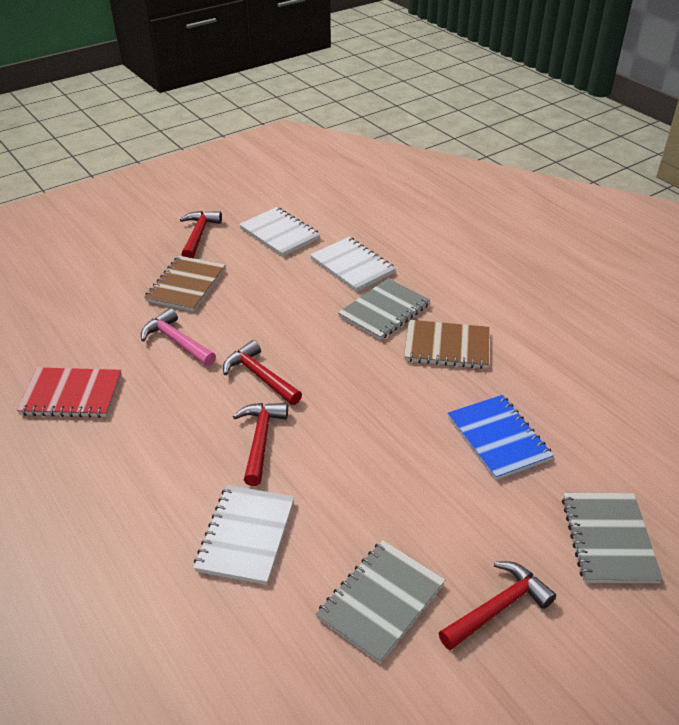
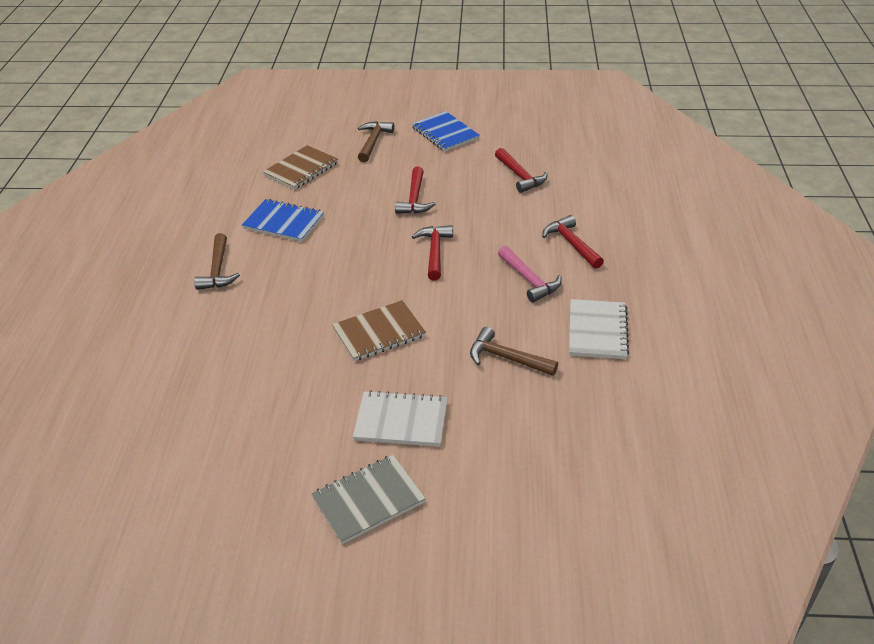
blue notebook: [448,395,554,480] = 1 -> [242,199,324,242] [411,111,480,152] = 2
brown hammer: none = 0 -> [194,233,240,290] [358,121,394,163] [470,327,558,376] = 3
grey notebook: [316,540,445,664] [338,278,430,340] [562,493,663,583] = 3 -> [311,455,426,544] = 1
red notebook: [17,368,122,418] = 1 -> none = 0
white notebook: [193,485,294,585] [239,207,320,257] [310,237,396,292] = 3 -> [353,390,448,447] [569,299,629,359] = 2

